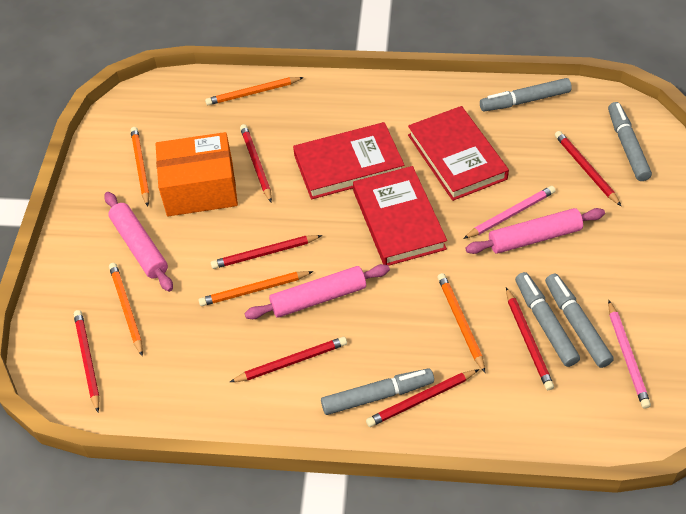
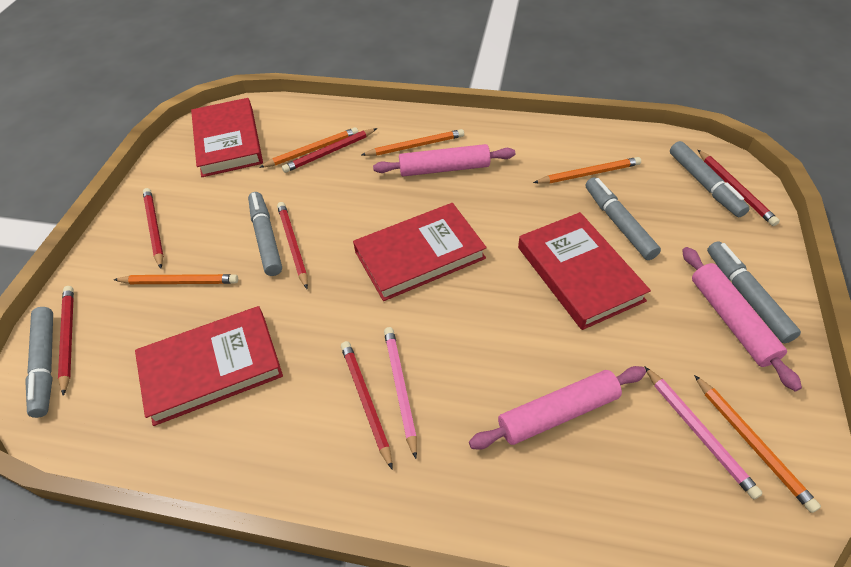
orange box: [156,132,238,216] = 1 -> none = 0
red book: [293,122,404,199] [353,166,447,266] [408,106,509,201] = 3 -> [135,306,283,426] [191,98,263,177] [353,203,487,301] [518,212,651,330] = 4
red pencil: [74,310,100,412] [211,235,322,269] [230,337,347,382] [240,124,272,203] [366,369,479,427] [506,287,554,390] [555,131,621,206] = 7 -> [58,286,74,396] [143,188,164,269] [277,202,308,289] [282,128,377,173] [341,341,393,470] [698,150,780,226] = 6

